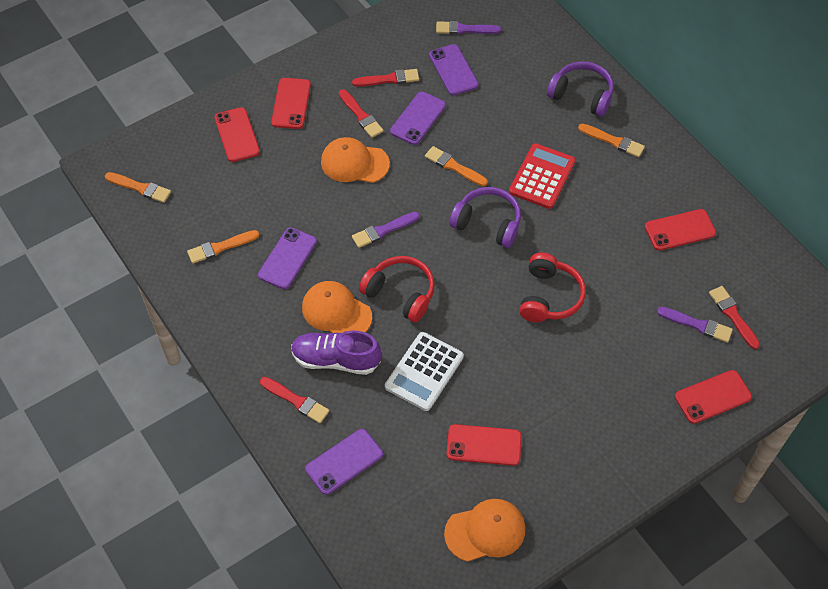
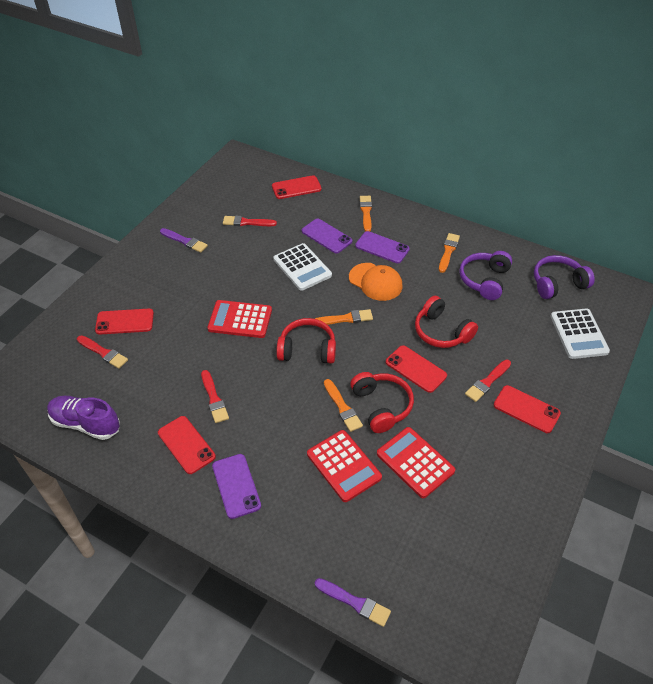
orange cap: [302,281,372,333] [321,137,390,183] [444,499,526,562] = 3 -> [349,263,403,301] = 1
purple brush: [352,212,420,248] [436,21,501,35] [657,307,733,343] = 3 -> [160,228,208,253] [315,578,391,627] = 2
purple phone: [258,227,317,289] [305,429,383,495] [390,92,446,145] [429,44,479,96] = 4 -> [212,454,261,519] [302,219,352,254] [355,231,410,263] = 3
red calculator: [509,143,575,209] = 1 -> [207,300,272,338] [307,430,382,502] [377,427,455,498] = 3
red headphones: [359,256,435,323] [519,253,586,322] = 2 -> [276,318,336,364] [350,372,414,433] [415,296,478,348] = 3
white calculator: [385,332,464,411] = 1 -> [273,243,332,291] [550,309,610,359] = 2

